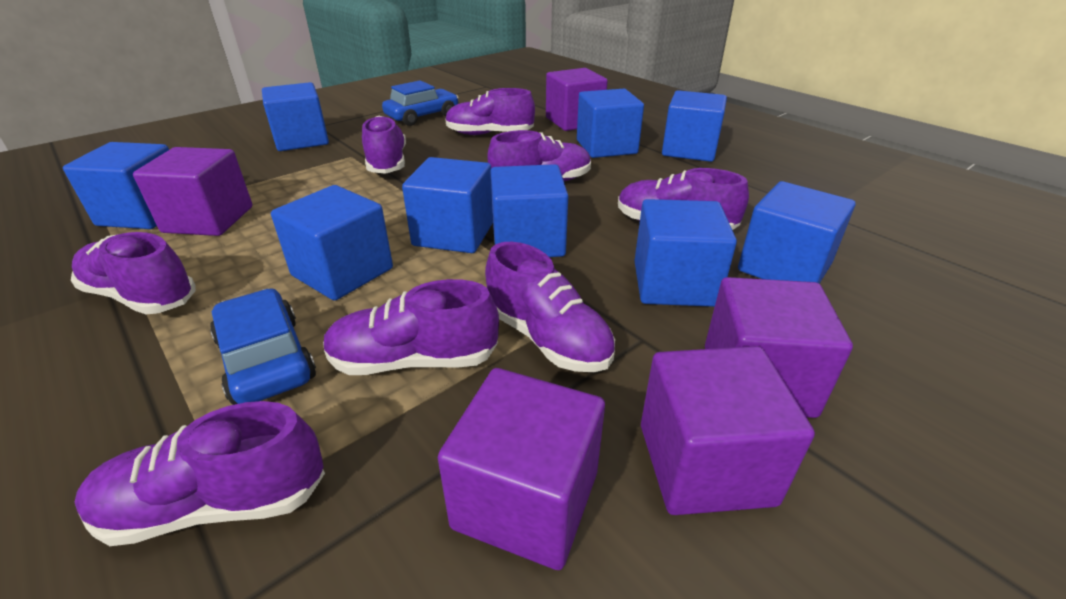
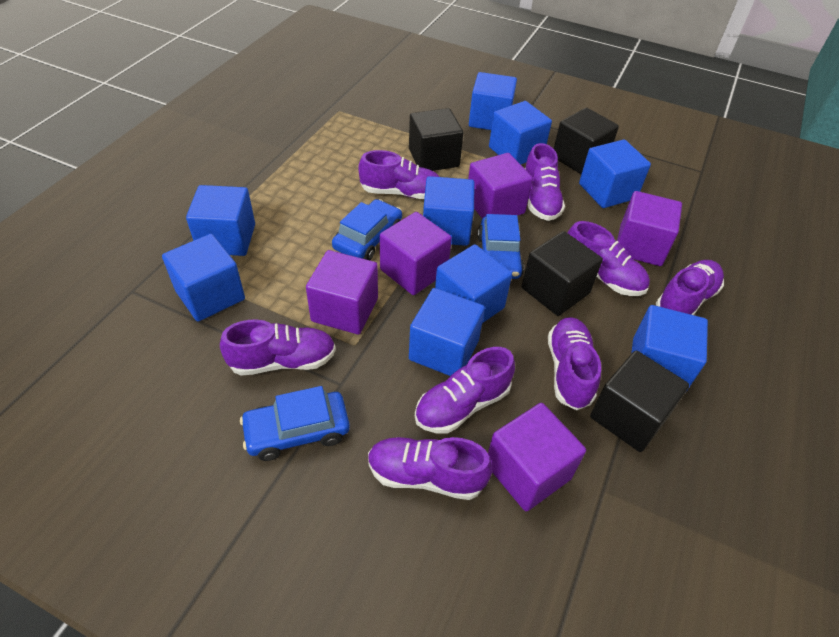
black cube: none = 0 -> [409,108,463,171] [521,231,603,316] [554,108,619,174] [590,351,689,452] = 4
blue car: [210,289,316,405] [382,80,459,126] = 2 -> [240,386,350,461] [332,199,402,260] [477,214,524,279] = 3

